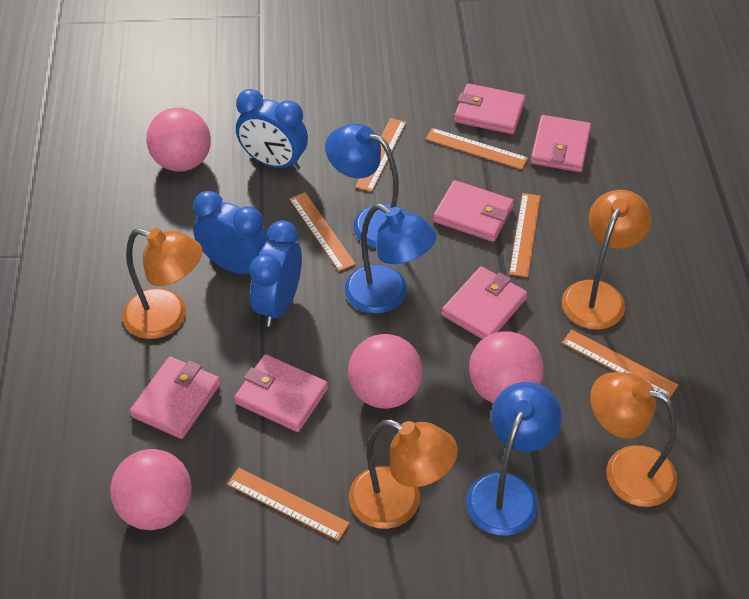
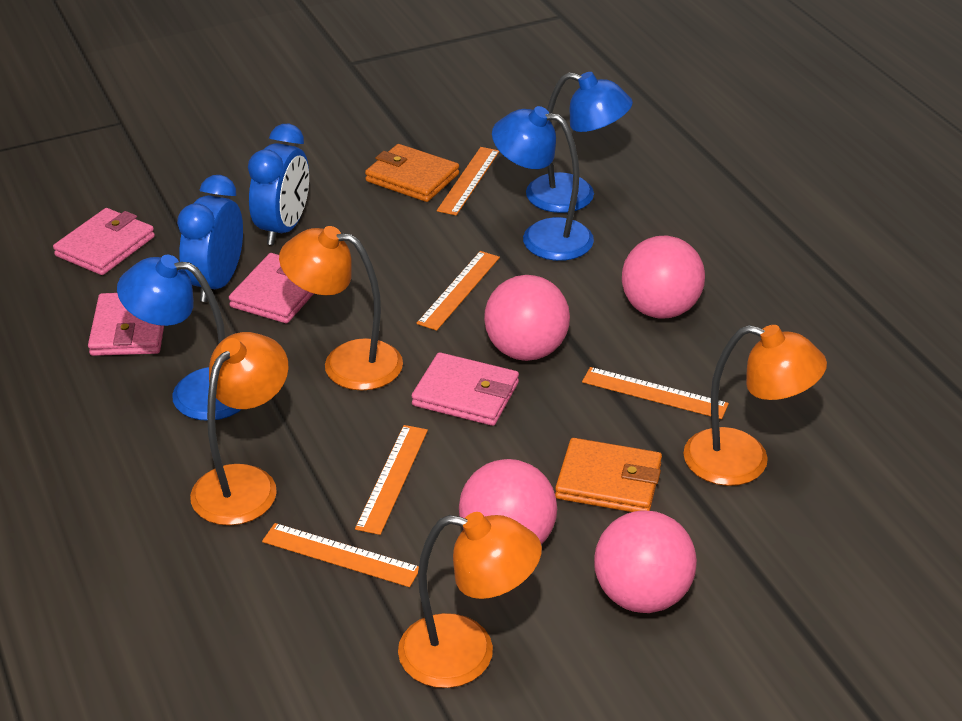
blue clock: [193,191,269,274] [236,89,308,171] [249,220,302,327] = 3 -> [177,175,243,302] [248,124,309,245] = 2
orange ruler: [227,468,350,541] [289,192,356,271] [355,118,407,192] [426,128,528,170] [509,193,541,277] [562,329,678,398] = 6 -> [262,523,419,587] [355,425,428,535] [417,251,500,331] [437,147,500,215] [582,367,729,419] = 5
orange wallet: none = 0 -> [365,144,459,202] [555,438,662,512] = 2
pink wallet: [130,356,221,439] [234,354,328,432] [433,180,514,242] [442,266,527,339] [454,83,525,134] [531,115,591,172] = 6 -> [53,208,155,275] [88,293,164,356] [229,253,314,323] [412,352,519,426] = 4

